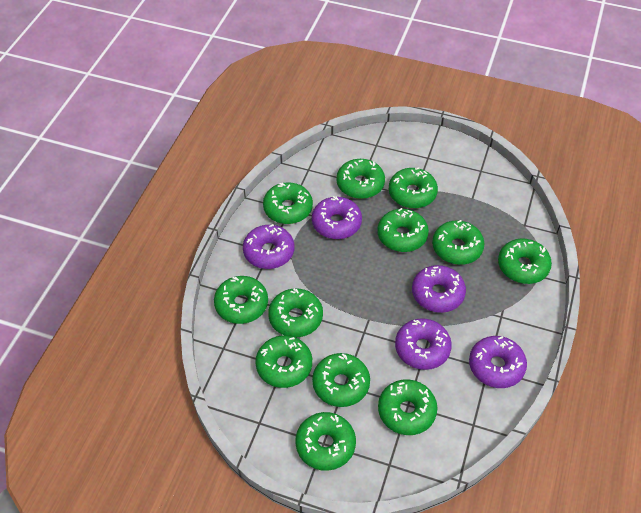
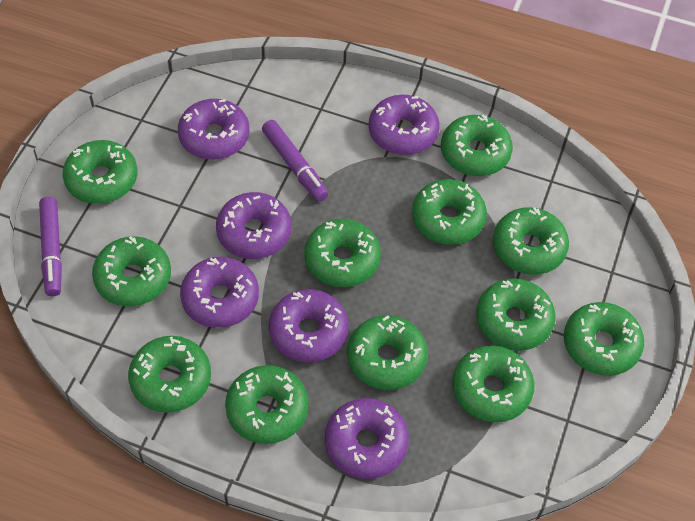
purple donut: [243,224,294,269] [312,196,362,239] [395,318,452,370] [412,265,466,313] [469,336,527,388] = 5 -> [178,99,249,160] [180,257,259,328] [216,192,291,259] [269,289,348,362] [325,398,409,479] [369,95,439,155] = 6
purple marker: none = 0 -> [39,197,62,297] [262,120,328,202] = 2

